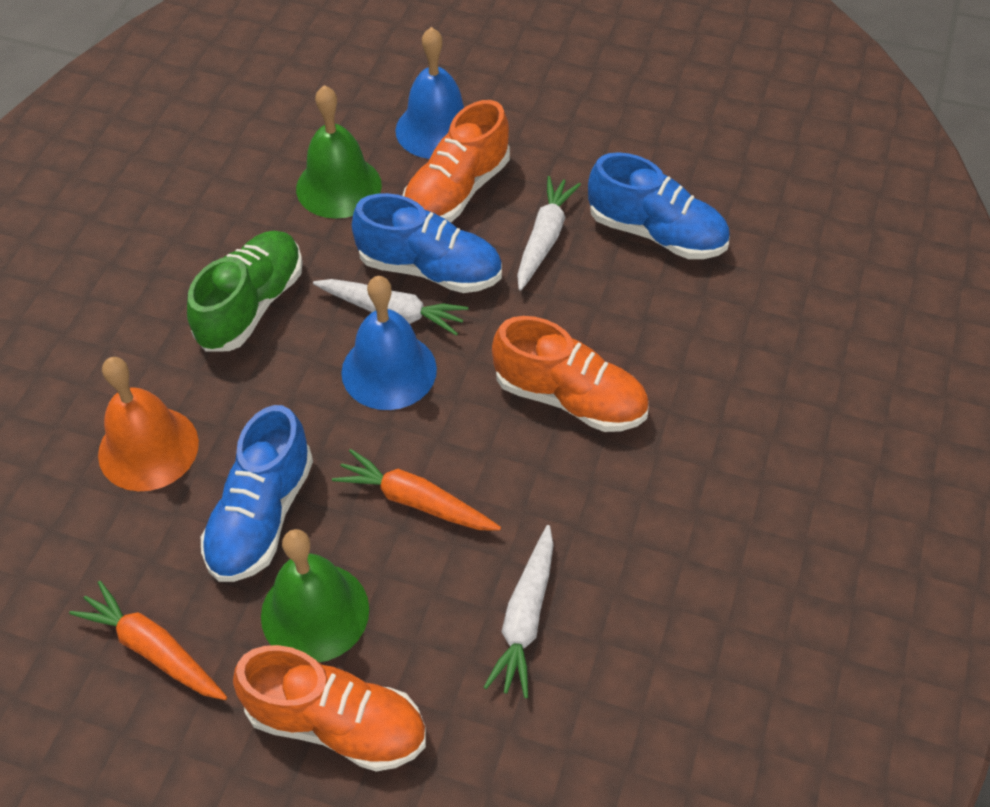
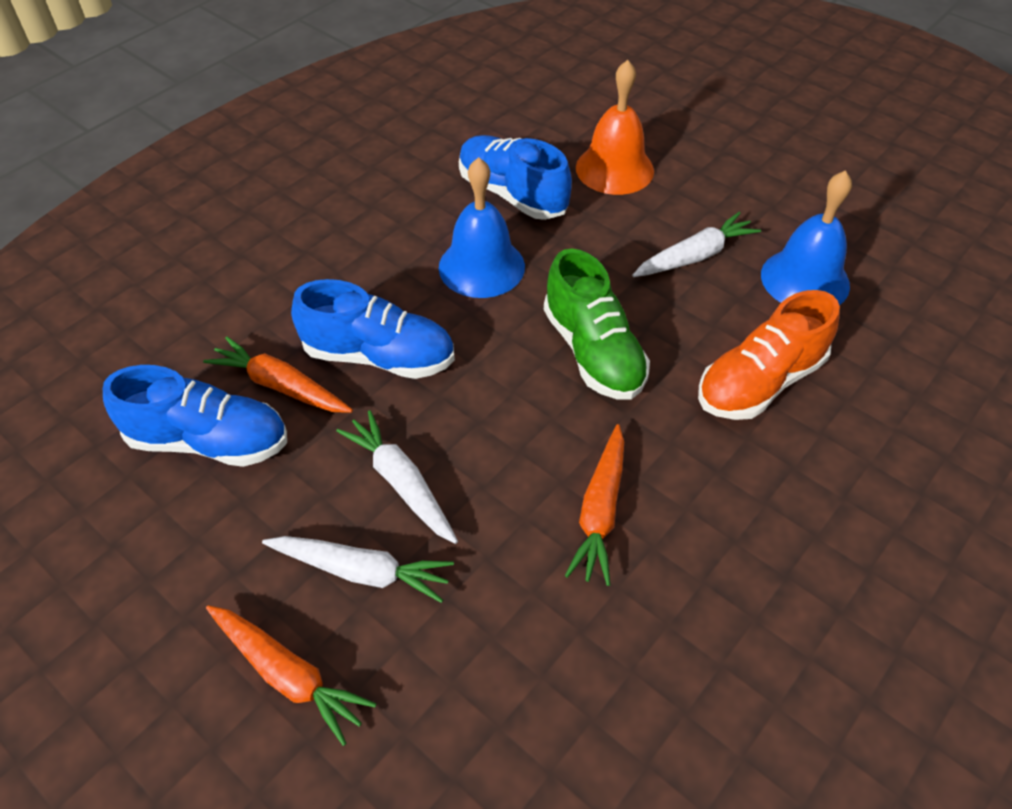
green bell: [261,529,369,662] [296,85,382,219] = 2 -> none = 0
orange carrot: [69,581,227,700] [332,449,501,530] = 2 -> [203,336,353,413] [206,605,377,746] [565,424,624,586] = 3
orange shoe: [233,645,426,772] [403,100,510,223] [492,316,649,432] = 3 -> [698,290,840,420] = 1

